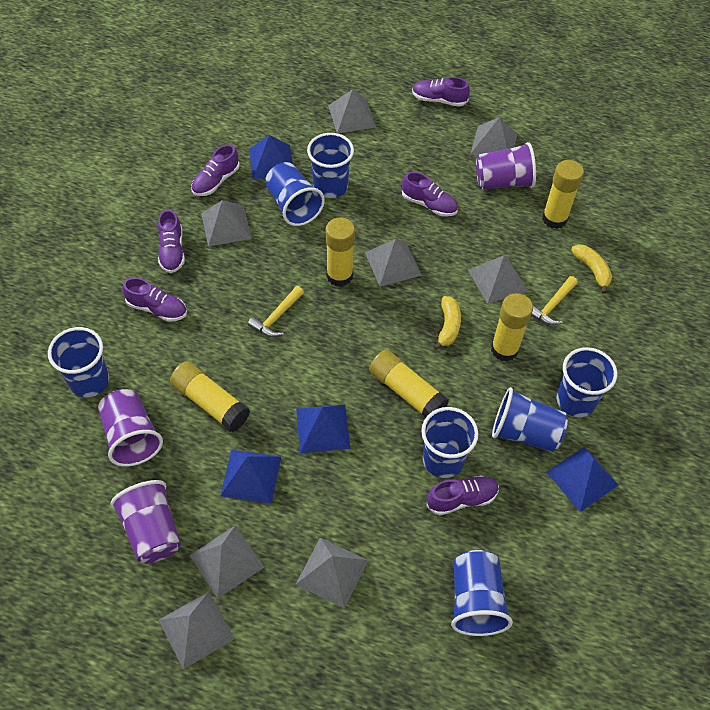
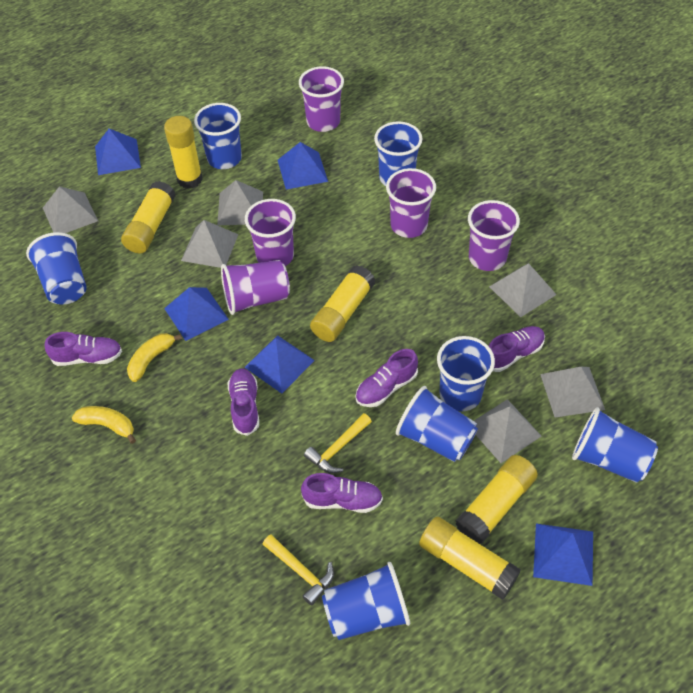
blue pyramid: [220,450,281,504] [249,135,293,179] [296,405,350,453] [547,447,618,512] = 4 -> [95,128,141,175] [164,287,229,341] [245,335,315,394] [278,142,328,190] [533,523,593,586] = 5
grey pyramid: [159,592,234,669] [190,526,264,599] [201,200,252,247] [295,538,368,609] [328,89,376,134] [365,239,422,287] [468,256,528,304] [470,117,517,156] = 8 -> [43,186,98,233] [181,220,238,268] [217,180,263,225] [474,399,542,463] [489,263,557,317] [540,367,605,418] = 6
purple cup: [98,389,163,467] [111,480,181,564] [476,142,536,189] = 3 -> [221,260,290,315] [245,199,296,266] [299,66,344,132] [386,168,436,238] [468,200,520,271] = 5
purple shoe: [122,277,187,322] [158,209,185,273] [191,145,240,196] [402,172,458,217] [412,77,470,107] [426,475,499,515] = 6 -> [45,332,122,366] [228,368,259,436] [301,473,383,513] [355,349,418,407] [488,326,545,372] = 5

